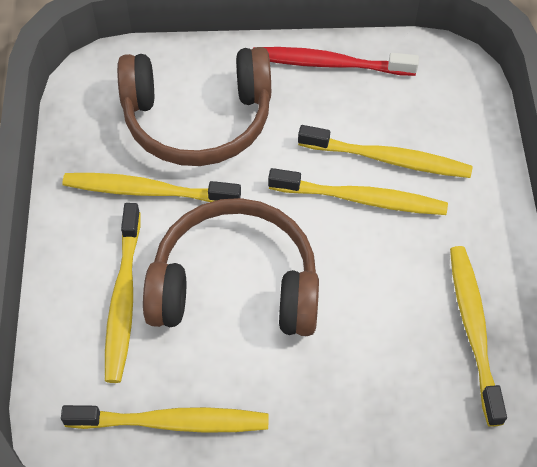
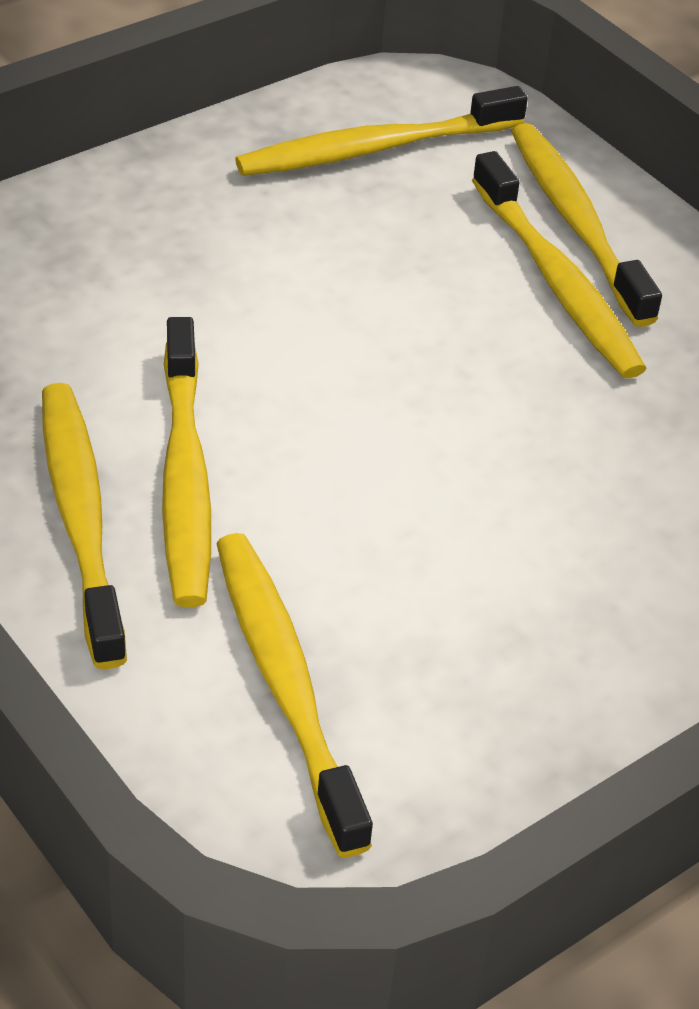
brown headphones: [117,47,271,166] [143,198,319,336] = 2 -> none = 0
red toothbrush: [254,47,419,76] = 1 -> none = 0

